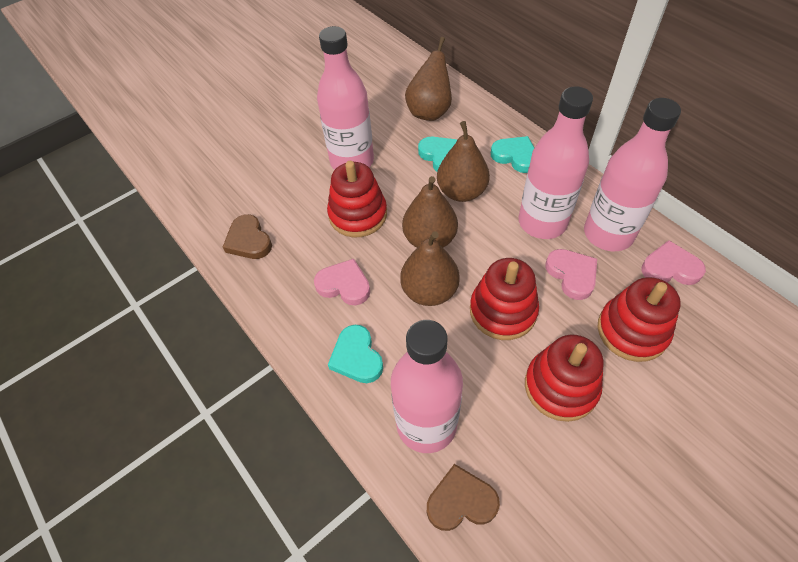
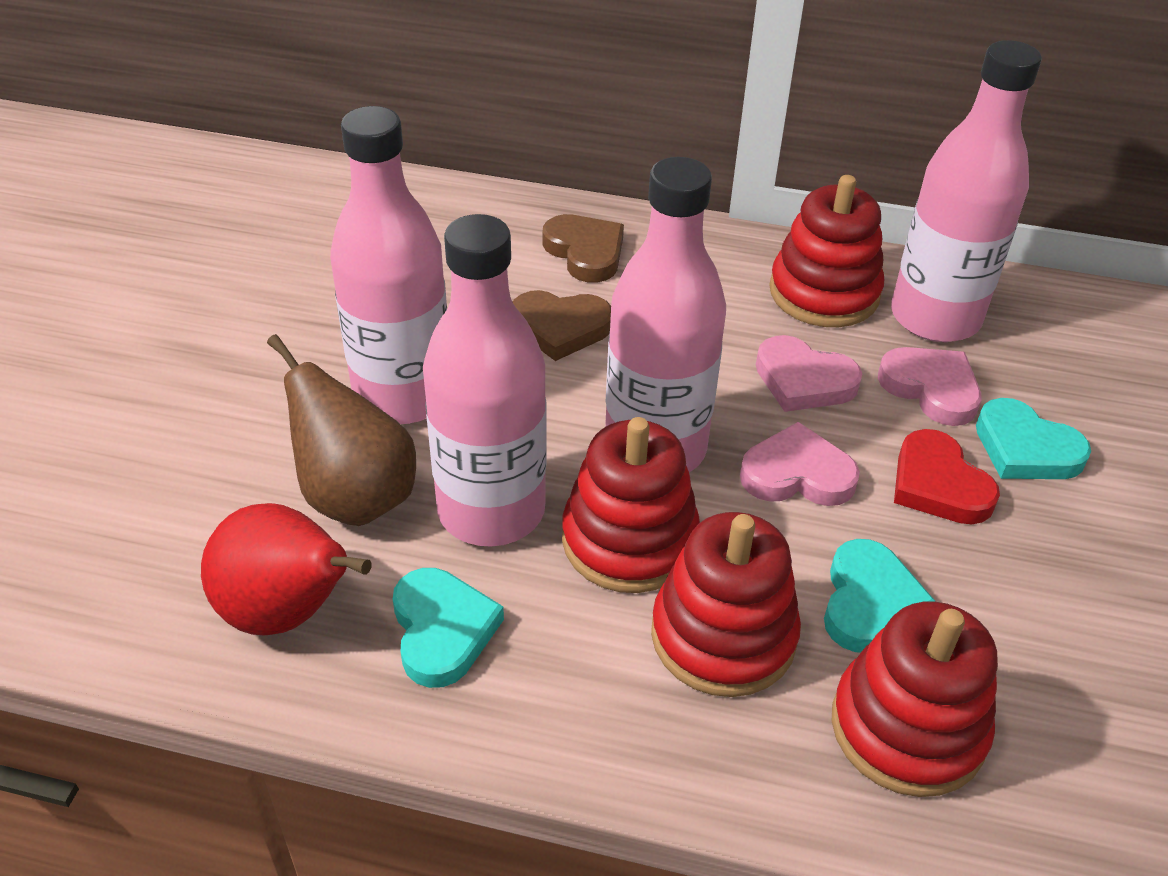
brown pear: [400,231,460,306] [402,176,458,248] [405,37,452,121] [437,121,490,202] = 4 -> [267,334,416,526] = 1
red heart: none = 0 -> [894,429,1000,524] = 1
red pear: none = 0 -> [201,503,372,636] = 1

